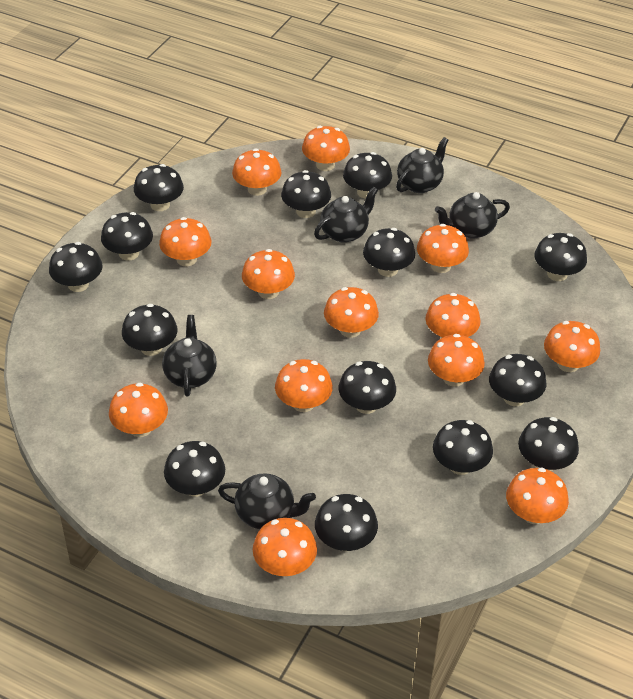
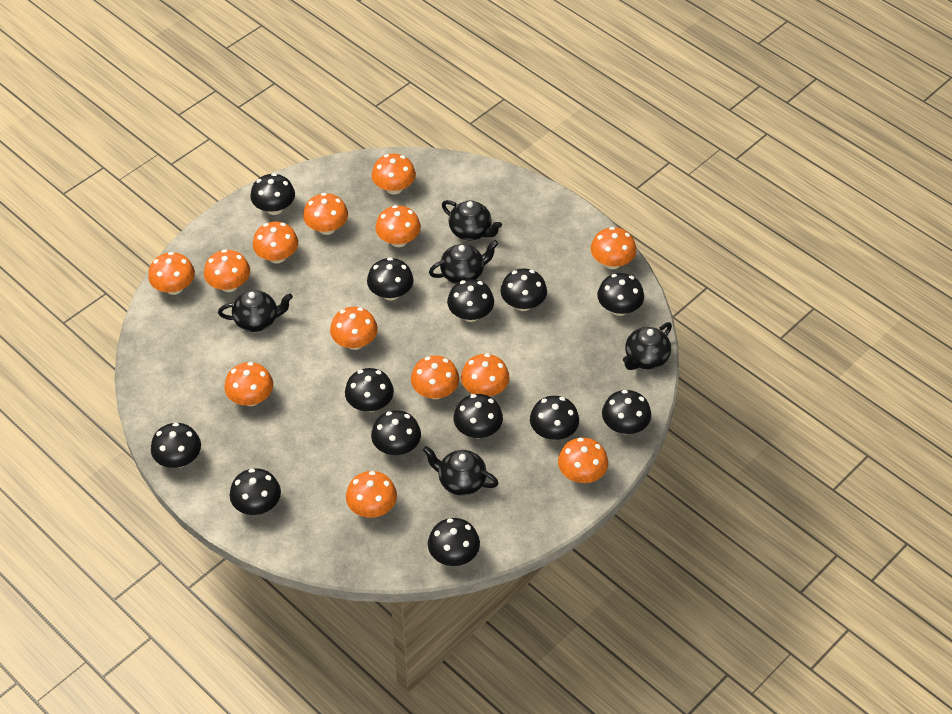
black mushroom: [49,242,102,292] [101,212,153,260] [122,304,177,356] [134,164,184,211] [164,441,225,497] [281,170,331,218] [315,494,378,551] [339,361,396,414] [343,152,392,198] [363,228,415,277] [433,420,493,475] [489,354,546,406] [518,417,579,471] [535,233,587,281] = 14 -> [151,423,201,468] [230,468,281,515] [250,173,295,215] [345,368,394,412] [367,257,414,300] [371,410,421,455] [428,518,480,566] [447,279,494,322] [454,394,503,438] [500,268,547,311] [530,396,579,440] [597,273,644,316] [602,390,651,434] = 13

